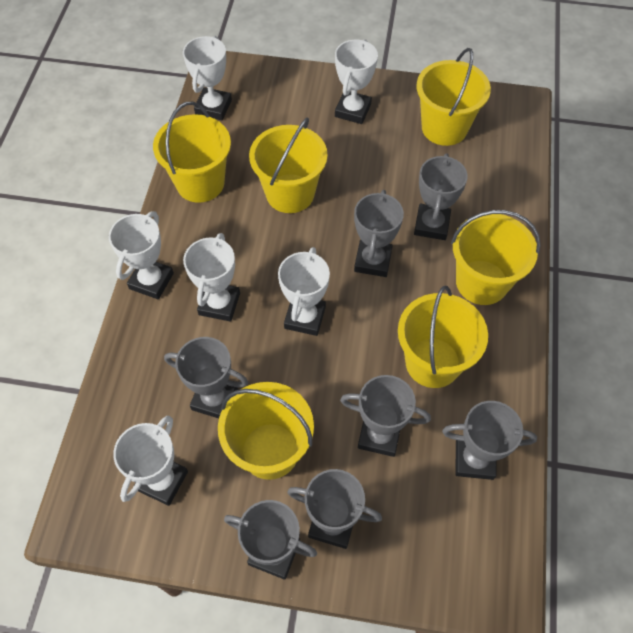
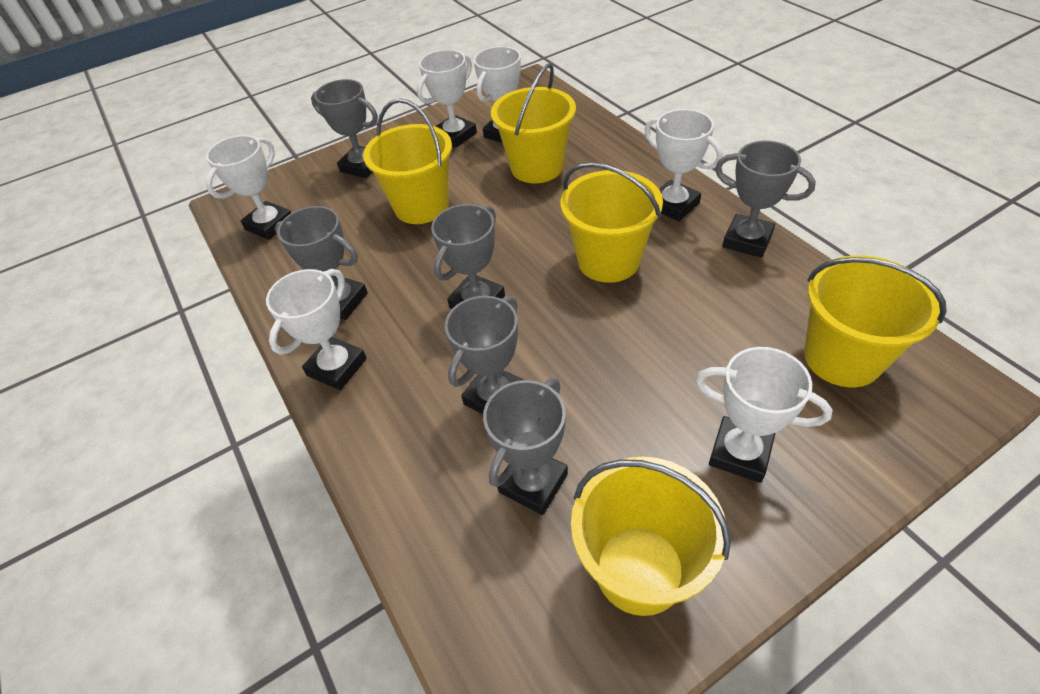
grey trophy: [164,337,248,418] [224,500,317,580] [287,469,382,549] [340,375,431,457] [354,190,404,277] [414,153,468,240] [442,401,537,480] = 7 -> [275,206,368,320] [311,79,378,178] [431,204,505,309] [445,296,523,414] [483,378,568,515] [715,140,816,258] = 6
yellow bucket: [153,102,231,203] [218,382,314,480] [249,117,327,213] [398,286,488,388] [417,48,491,146] [451,210,541,305] = 6 -> [363,98,452,224] [491,63,576,183] [561,162,663,283] [571,457,731,616] [804,255,947,387] = 5

